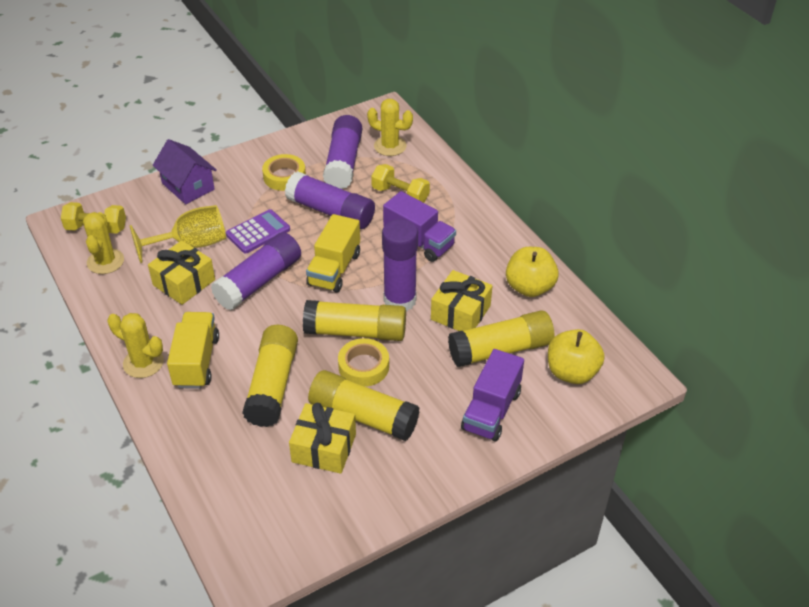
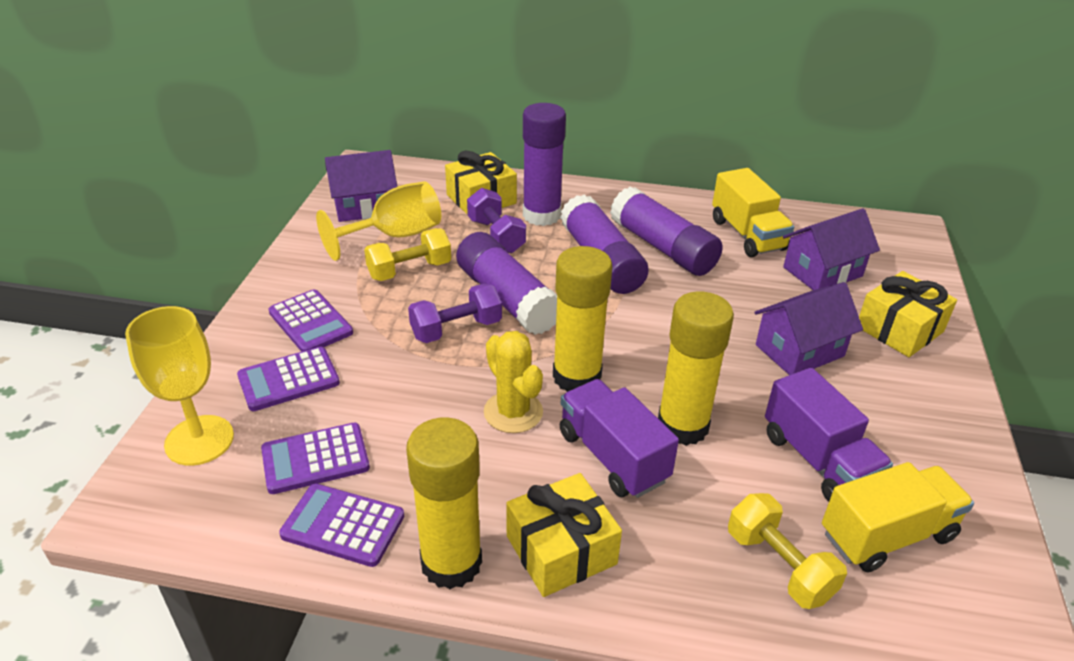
purple calculator: [226,209,290,253] = 1 -> [237,347,340,411] [261,423,370,494] [268,289,353,352] [279,484,404,567] = 4
purple dumbbell: none = 0 -> [408,283,502,343] [467,188,526,253] = 2
purple house: [153,139,217,204] = 1 -> [325,150,397,222] [754,282,863,375] [783,208,880,290] = 3
yellow apple: [506,247,559,297] [548,329,605,384] = 2 -> none = 0
yellow cactus: [83,212,124,274] [108,313,164,378] [367,99,413,156] = 3 -> [484,331,543,433] = 1
yellow glue stick: [242,325,298,427] [303,300,406,341] [308,370,420,441] [448,310,554,367] = 4 -> [406,418,482,589] [553,246,612,392] [658,291,734,446] = 3
yellow goblet: [129,205,226,263] = 1 -> [125,306,234,466] [316,181,441,261] = 2
yellow tape: [262,154,306,191] [338,338,389,387] = 2 -> none = 0

